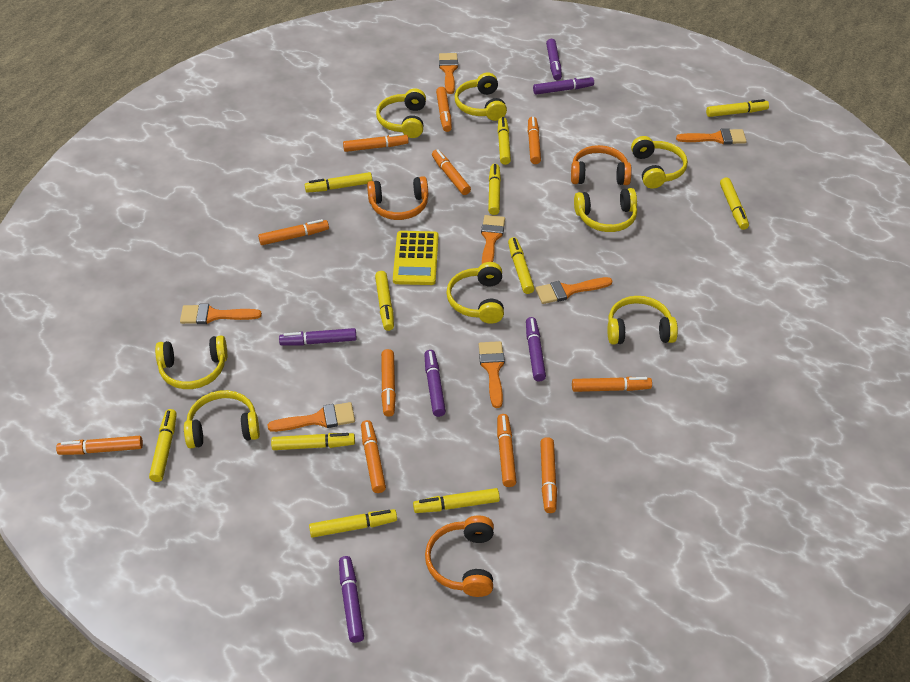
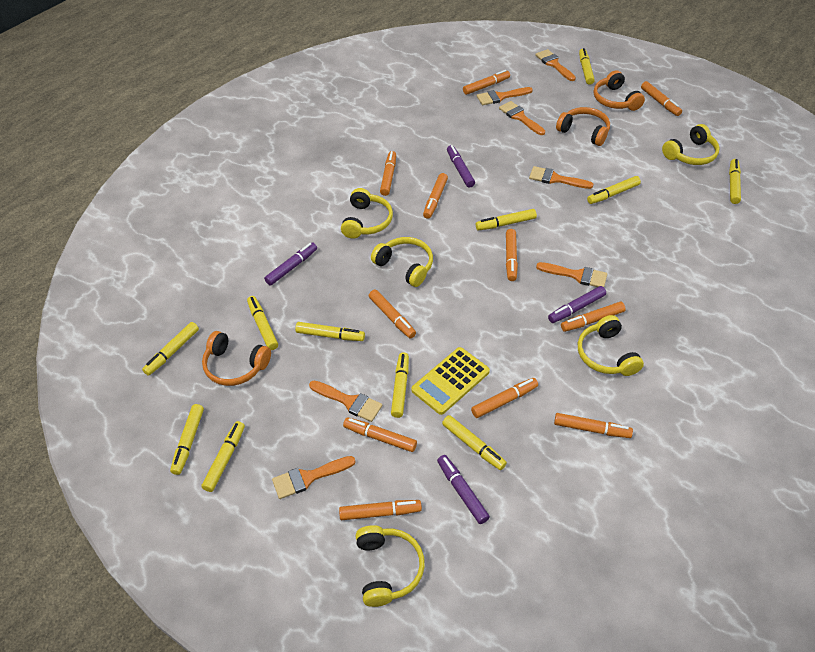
purple marker: [279,328,357,346] [339,556,364,643] [424,350,446,417] [526,317,546,381] [533,76,594,94] [546,39,562,80] = 6 -> [264,242,317,286] [437,455,490,524] [447,145,475,188] [548,286,606,323] = 4
yellow headphones: [155,335,227,389] [184,390,260,449] [376,88,426,138] [446,262,504,324] [455,72,507,121] [574,188,637,232] [607,296,678,345] [631,136,688,189] = 8 -> [341,188,393,239] [356,525,425,607] [371,237,433,287] [578,315,644,376] [662,124,720,165] = 5

